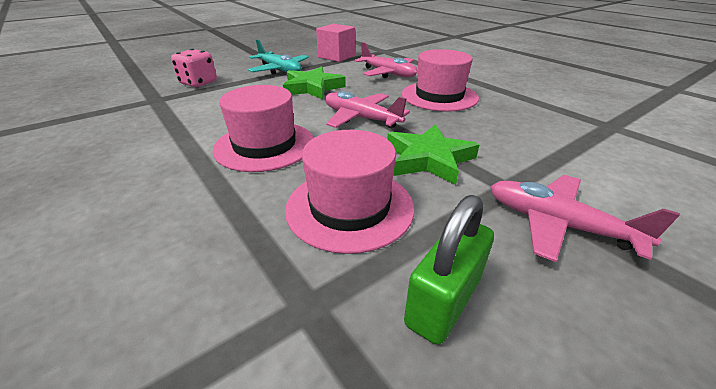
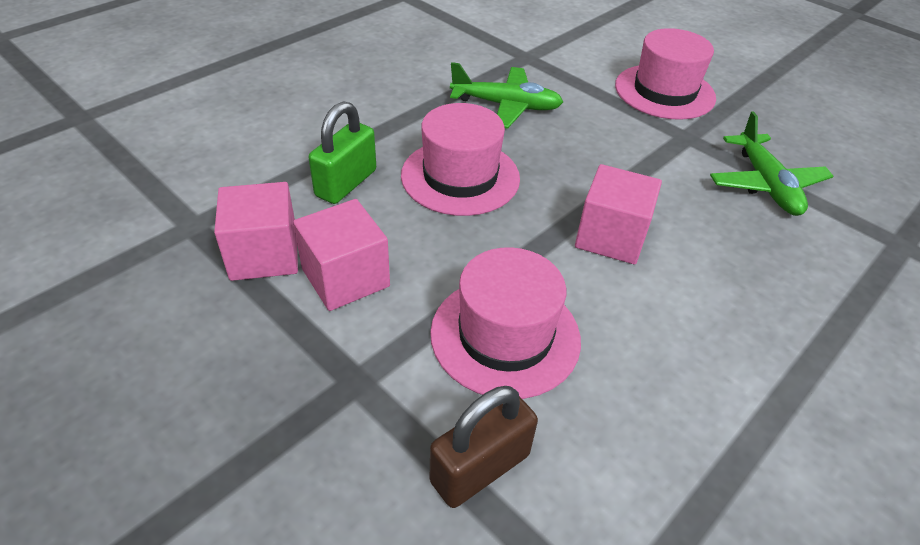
brown padlock: none = 0 -> [430,386,538,508] = 1
green plane: none = 0 -> [450,62,563,129] [710,111,833,216] = 2
green star: [283,66,346,99] [387,124,479,185] = 2 -> none = 0
pink cube: [316,24,355,62] = 1 -> [214,182,298,281] [293,199,390,311] [575,164,662,265] = 3
pink dice: [171,49,217,88] = 1 -> none = 0
pink plane: [325,91,410,129] [354,42,417,78] [490,175,680,262] = 3 -> none = 0
turquoise plane: [248,40,309,74] = 1 -> none = 0

